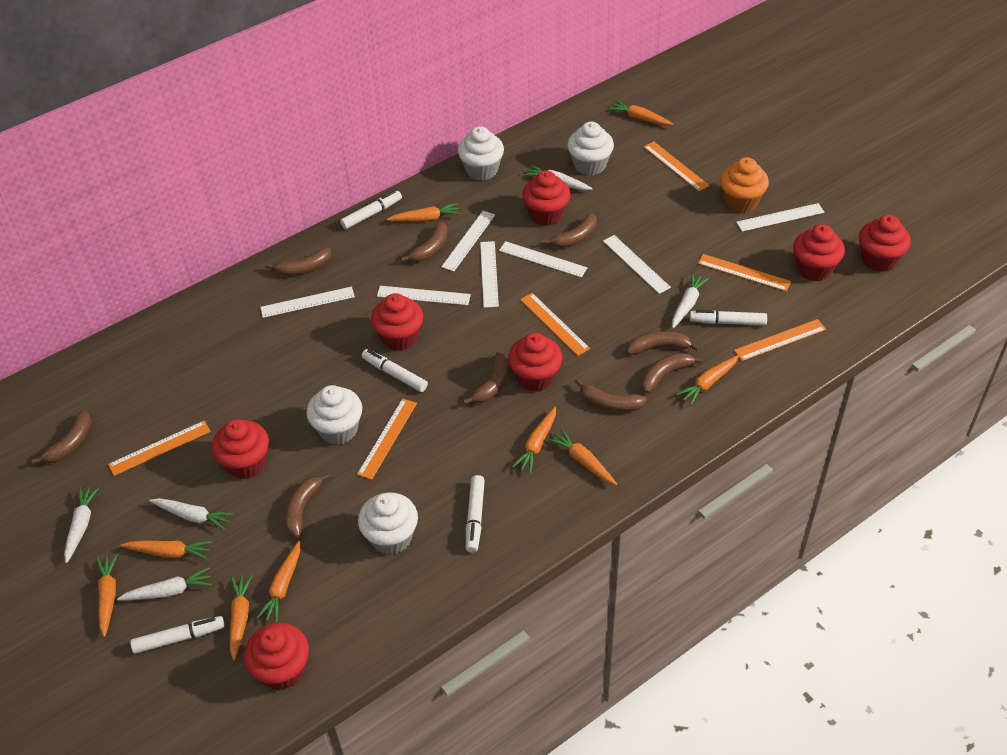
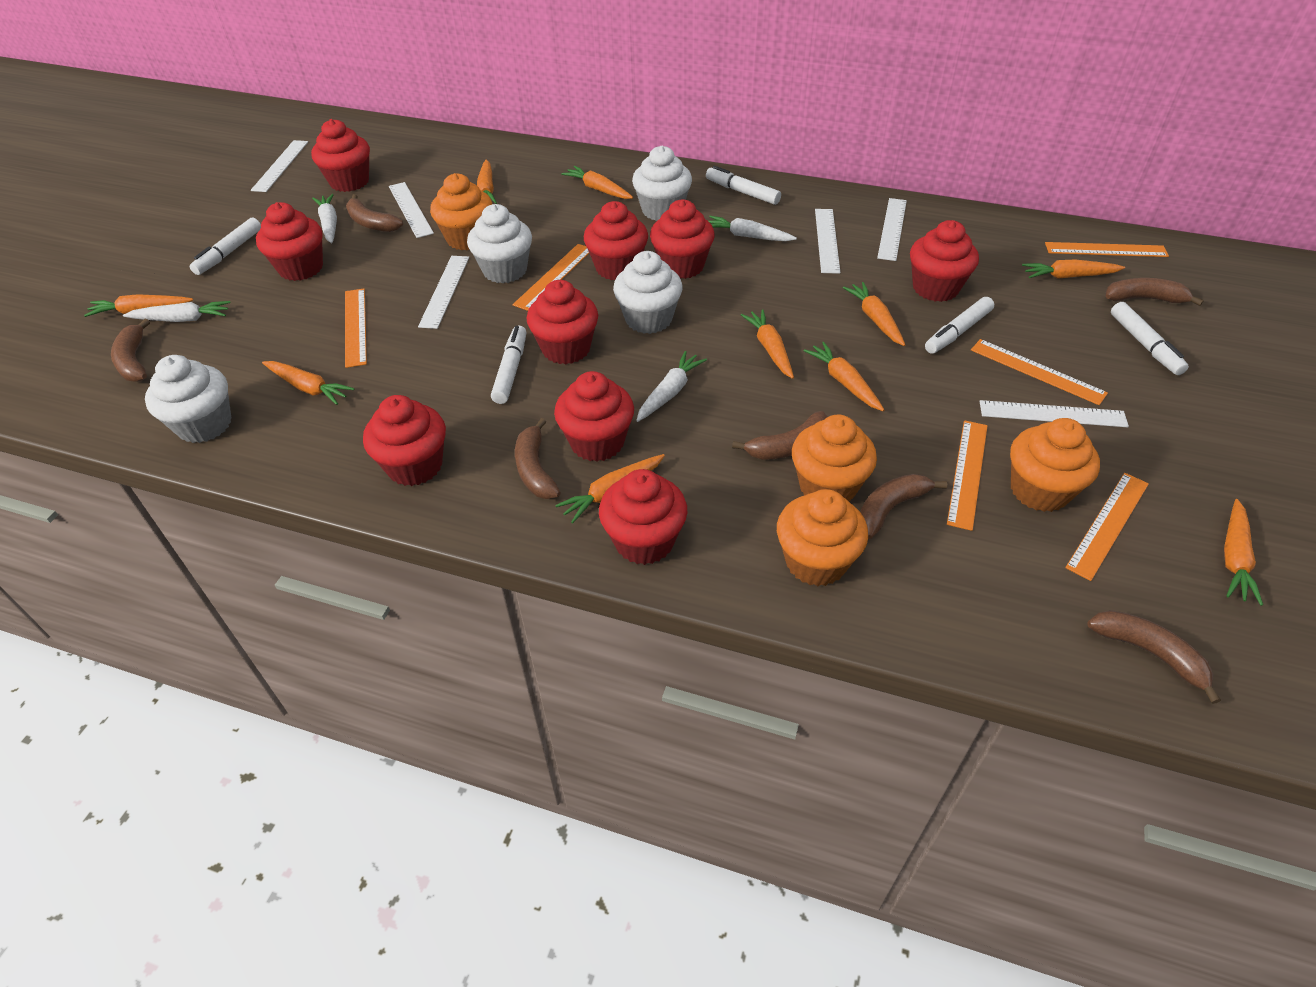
brown banana: [31,410,92,464] [266,247,331,276] [284,473,330,538] [401,221,447,262] [463,352,508,405] [542,213,597,248] [575,379,647,412] [627,331,699,355] [642,352,703,393] = 9 -> [111,319,150,382] [346,194,403,232] [515,418,561,499] [732,411,827,460] [860,474,947,539] [1087,610,1221,704] [1105,278,1204,306] = 7
orange carrot: [96,554,118,637] [120,540,212,559] [230,575,253,661] [257,541,300,623] [387,203,460,221] [512,407,556,473] [548,428,617,485] [608,100,673,125] [676,355,739,405] = 9 -> [84,294,193,317] [262,361,354,405] [477,160,497,204] [555,454,665,524] [561,166,633,199] [741,309,794,379] [804,342,884,411] [843,282,905,346] [1022,259,1125,279] [1224,499,1263,606] = 10
orange cupcake: [720,157,769,213] = 1 -> [430,173,493,250] [777,489,868,586] [792,415,877,502] [1010,418,1100,512] = 4
red cupcake: [212,419,269,479] [244,623,309,690] [371,293,423,351] [508,333,562,392] [522,171,571,226] [793,224,845,281] [859,215,911,272] = 7 -> [256,202,323,281] [311,119,370,192] [363,395,446,486] [527,280,598,364] [554,371,634,462] [584,201,648,280] [599,469,687,565] [650,199,715,279] [910,220,979,302] = 9
white carrot: [64,487,99,563] [117,567,212,601] [149,498,234,531] [524,165,593,190] [672,273,709,328] = 5 -> [123,301,231,322] [312,194,337,243] [636,351,707,422] [709,216,797,241] = 4
white ruler: [260,287,355,318] [377,286,471,305] [441,211,495,271] [480,241,499,308] [499,241,587,278] [603,235,671,294] [736,203,825,232] = 7 -> [251,140,308,192] [389,182,434,238] [418,256,469,329] [815,209,840,274] [877,198,907,261] [980,400,1129,427] = 6

